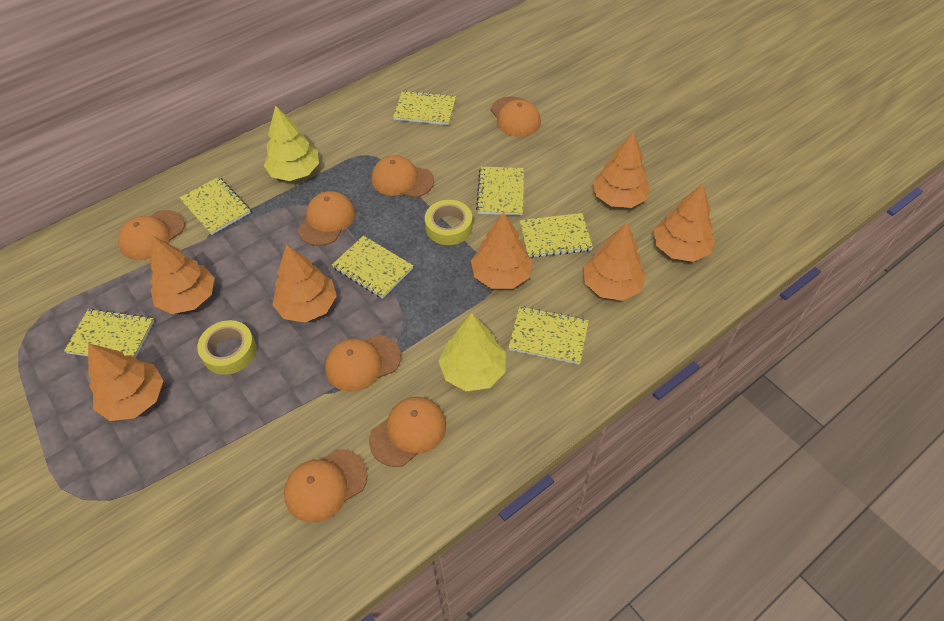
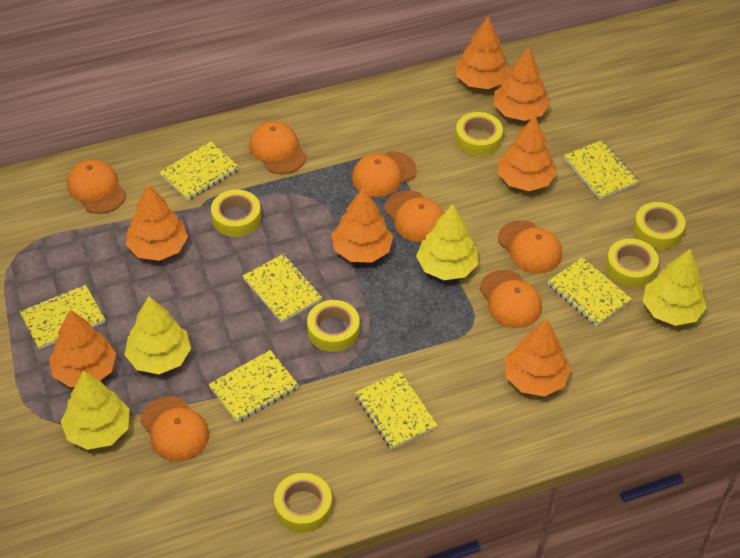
yellow tape: [197,320,256,375] [425,200,473,245] = 2 -> [211,189,261,237] [274,473,332,533] [307,300,360,352] [455,112,503,156] [606,238,659,288] [633,202,686,249] = 6
yellow tree: [264,105,319,181] [439,313,505,391] = 2 -> [61,371,130,450] [125,296,191,374] [416,204,478,280] [643,249,707,326] = 4

